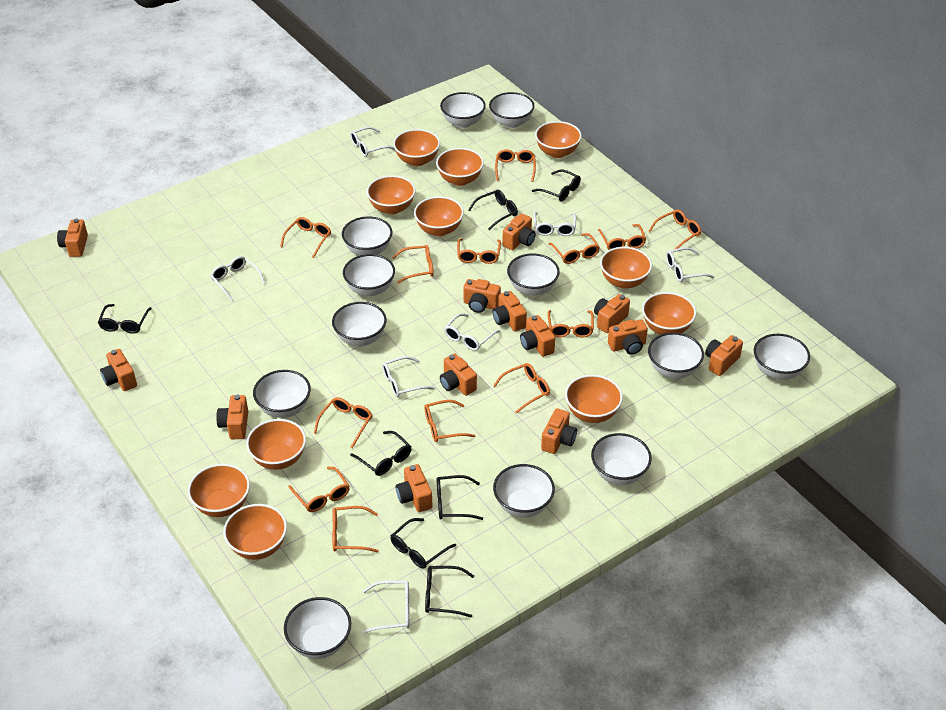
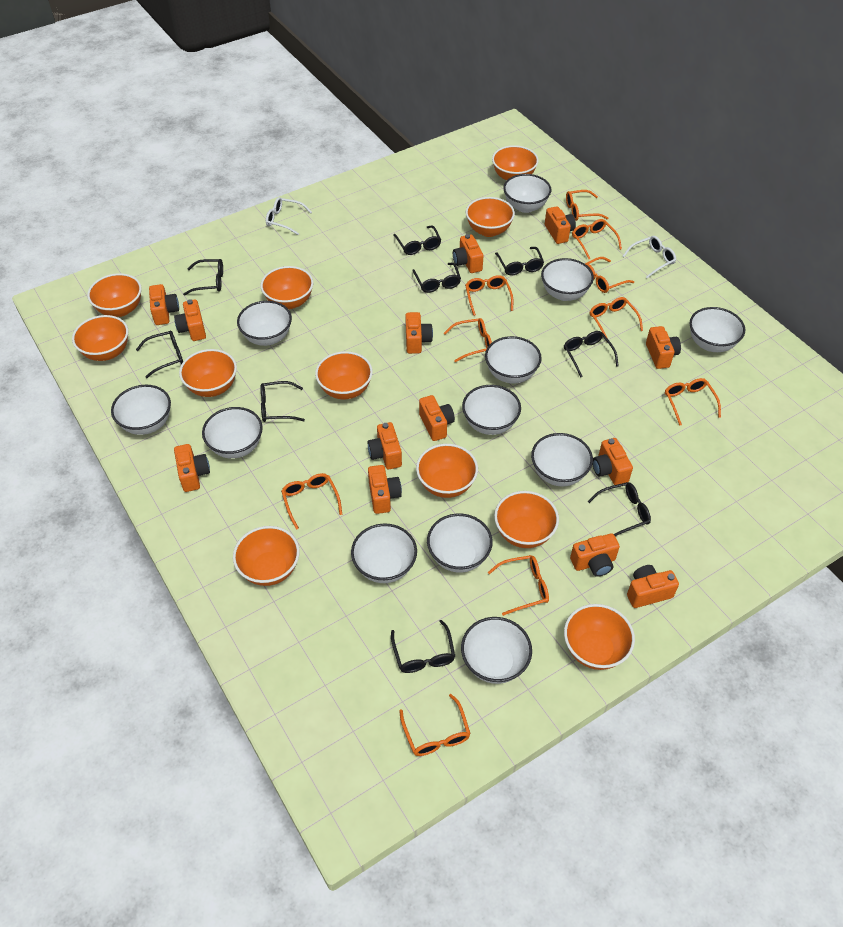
black glasses: [98,304,152,334] [350,431,411,476] [391,518,456,569] [425,566,474,618] [437,475,483,520] [468,190,518,230] [532,170,581,201] = 7 -> [136,331,183,378] [183,259,223,296] [261,381,305,422] [391,620,455,673] [393,225,441,255] [412,263,461,293] [495,247,544,276] [564,331,619,378] [587,482,651,536] = 9
orange glasses: [280,217,331,258] [288,467,349,512] [314,397,372,448] [332,506,379,552] [392,245,434,284] [424,400,475,442] [457,238,501,264] [493,363,550,414] [495,149,536,182] [547,310,594,338] [548,233,600,264] [598,224,646,250] [648,209,701,249] = 13 -> [281,473,342,530] [399,694,471,756] [444,318,492,362] [465,275,513,316] [488,555,549,616] [566,190,608,221] [572,219,622,259] [585,257,634,293] [590,297,643,339] [665,378,721,426] = 10
white glasses: [210,256,266,301] [350,127,395,157] [362,581,409,633] [382,356,435,397] [444,313,500,351] [534,212,576,236] [666,247,714,282] = 7 -> [266,197,312,235] [622,236,676,278] = 2

